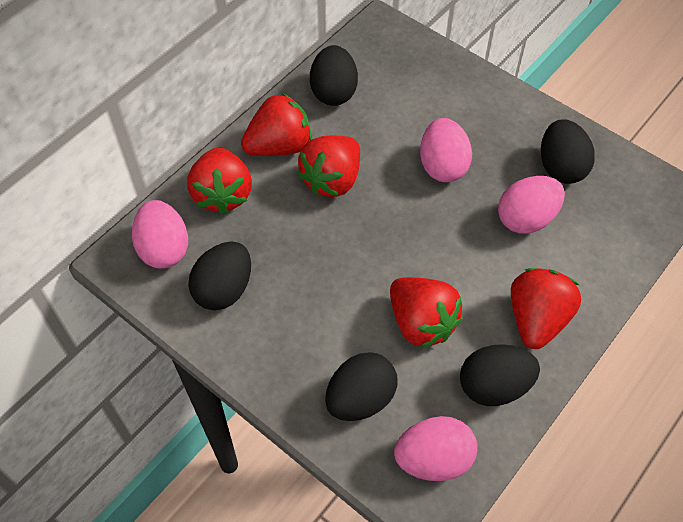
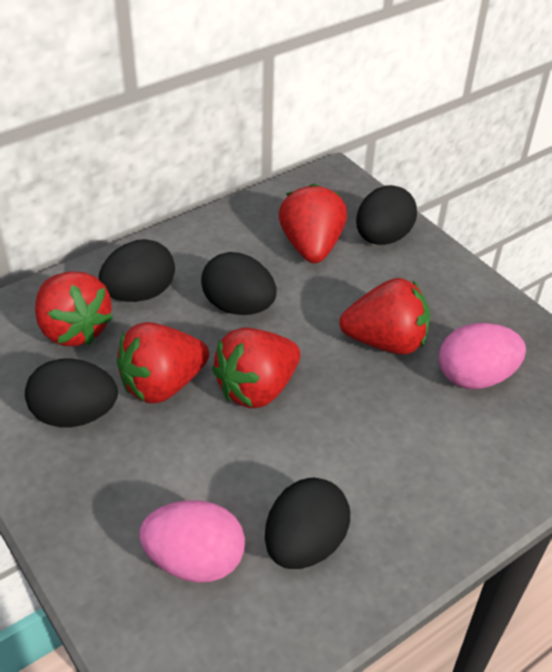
pink egg: [132,200,188,269] [394,416,478,481] [420,118,472,182] [498,176,565,234] = 4 -> [139,501,245,583] [439,323,526,389] = 2

